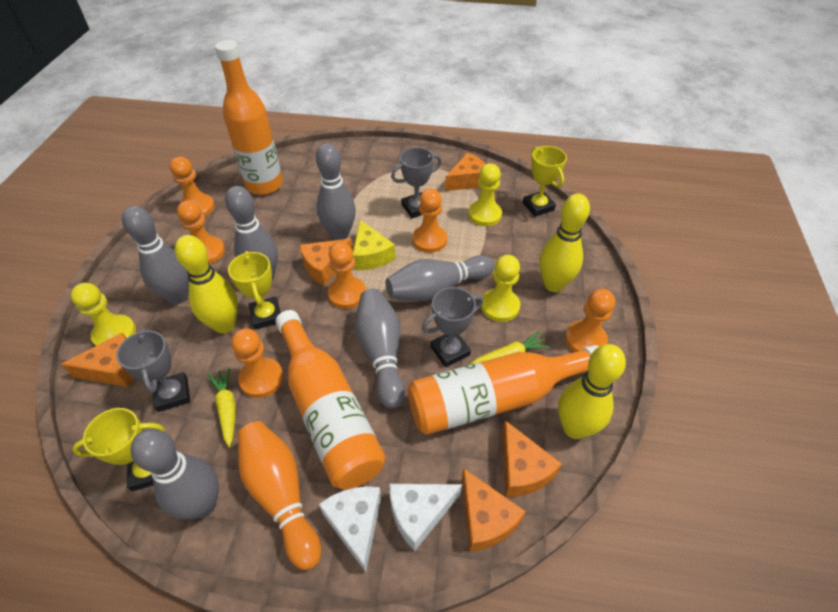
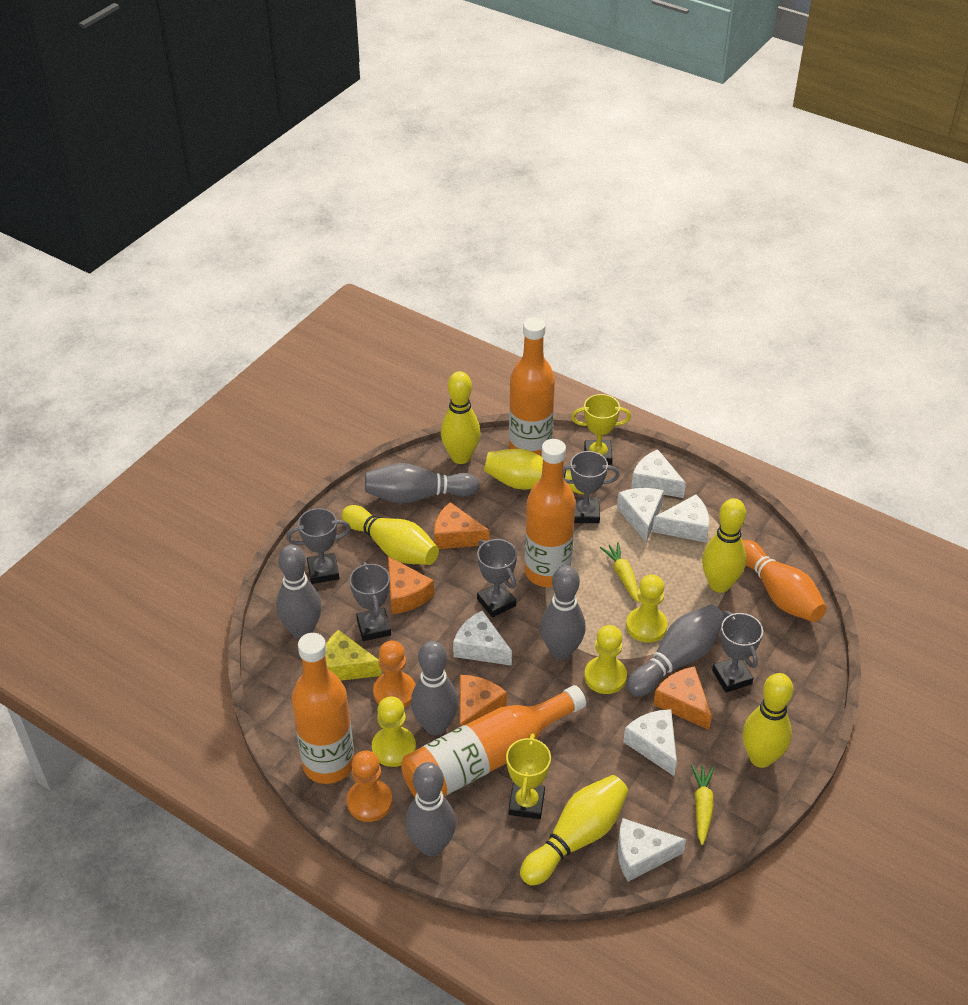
grey trophy: [116,328,190,412] [391,147,442,218] [422,287,483,368] = 3 -> [286,508,351,584] [349,562,391,641] [477,539,517,618] [563,451,620,523] [712,611,763,693] = 5
orange bottle: [215,40,283,195] [276,310,386,490] [408,345,599,435] = 3 -> [292,633,354,784] [401,685,586,797] [509,317,555,457] [525,439,576,587] = 4
orange cheese: [61,332,133,387] [300,238,353,286] [445,152,485,191] [462,468,526,552] [502,420,562,497] = 5 -> [388,556,434,614] [434,502,490,549] [460,675,507,727] [653,666,712,730] = 4
orange pawn: [170,157,215,216] [177,200,225,264] [231,329,283,398] [328,242,366,309] [412,188,447,253] [565,289,615,352] = 6 -> [347,751,392,822] [373,641,415,707] = 2
white cheese: [319,486,381,572] [389,484,462,551] = 2 -> [453,610,512,666] [617,488,664,542] [618,818,686,882] [623,709,677,776] [631,449,686,498] [652,494,709,543] = 6
yellow bowling pin: [175,235,238,334] [539,194,590,292] [558,344,626,439] = 3 -> [342,505,439,565] [441,371,481,464] [484,449,584,494] [520,775,629,886] [702,498,746,593] [742,673,793,768] = 6
yellow trophy: [72,408,164,491] [228,251,281,330] [523,146,567,217] = 3 -> [506,733,551,819] [571,394,631,465] = 2

